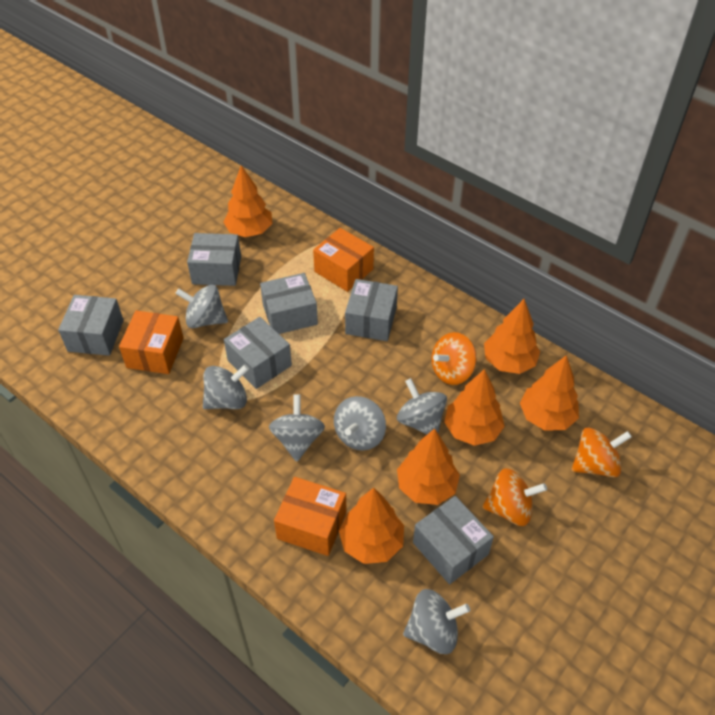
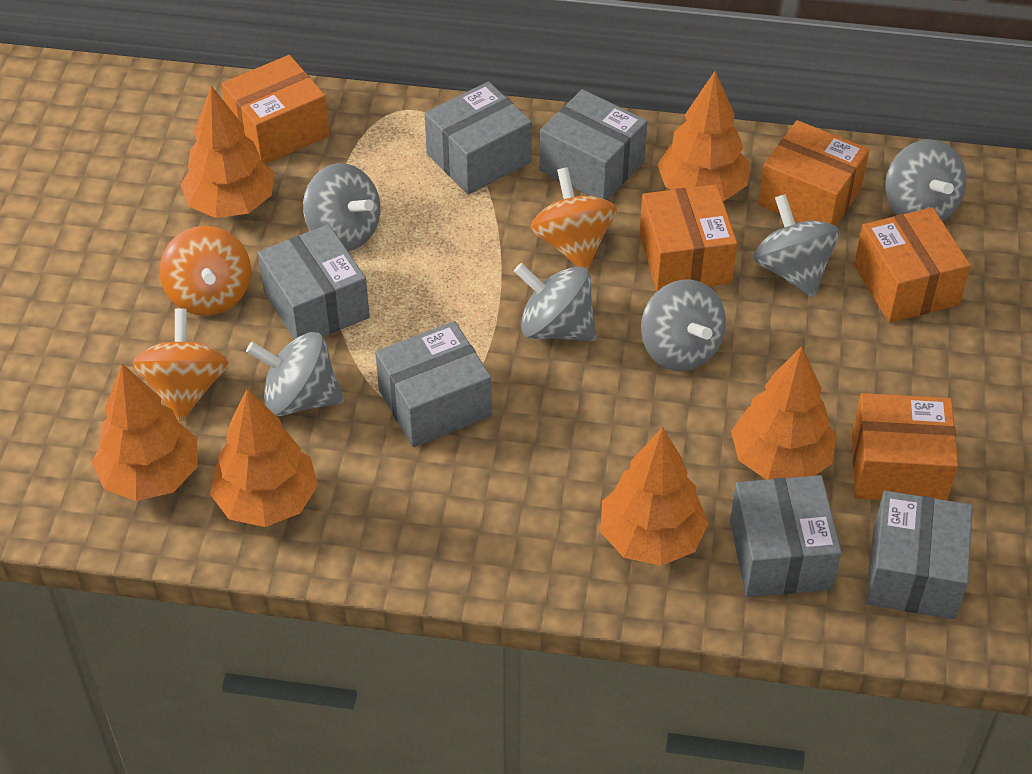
orange box: [119,311,184,374] [274,477,346,556] [313,228,374,292] = 3 -> [221,55,329,164] [639,184,737,292] [758,120,869,226] [852,393,958,500] [854,207,971,323] = 5

